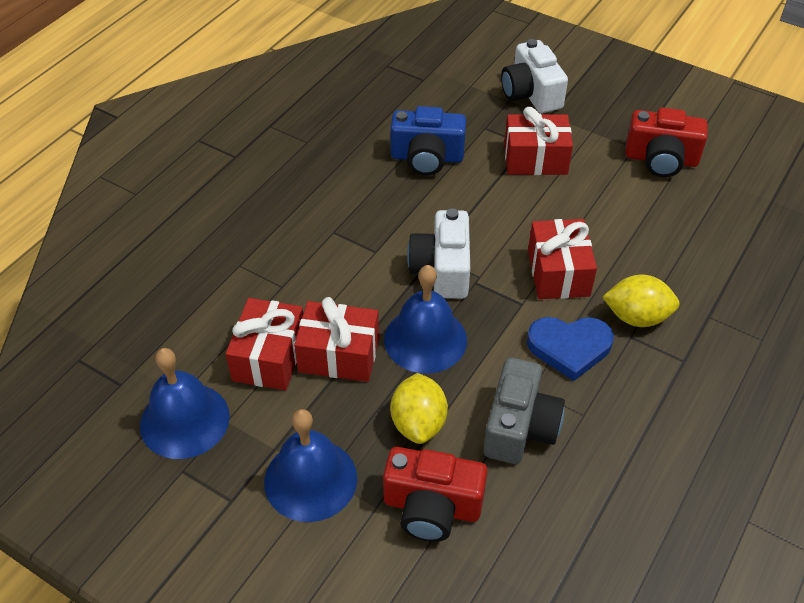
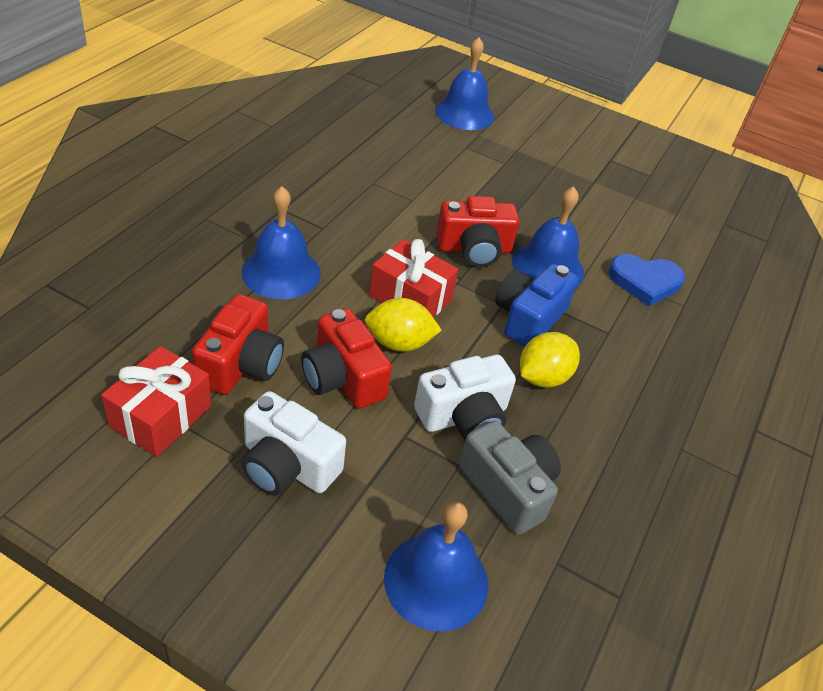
blue bell: [140,348,230,459] [264,409,357,522] [384,265,467,374] = 3 -> [241,186,321,299] [384,502,488,632] [435,37,494,130] [512,186,584,287] = 4
red camera: [383,447,487,542] [625,108,707,177] = 2 -> [192,294,284,395] [301,308,392,409] [436,196,519,267] = 3
red gift: [226,298,303,390] [294,297,379,382] [504,107,573,175] [528,219,597,299] = 4 -> [101,346,212,457] [369,239,459,318] = 2

